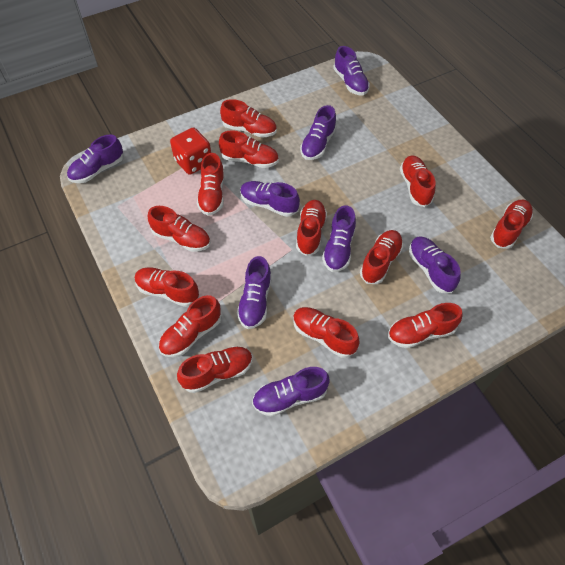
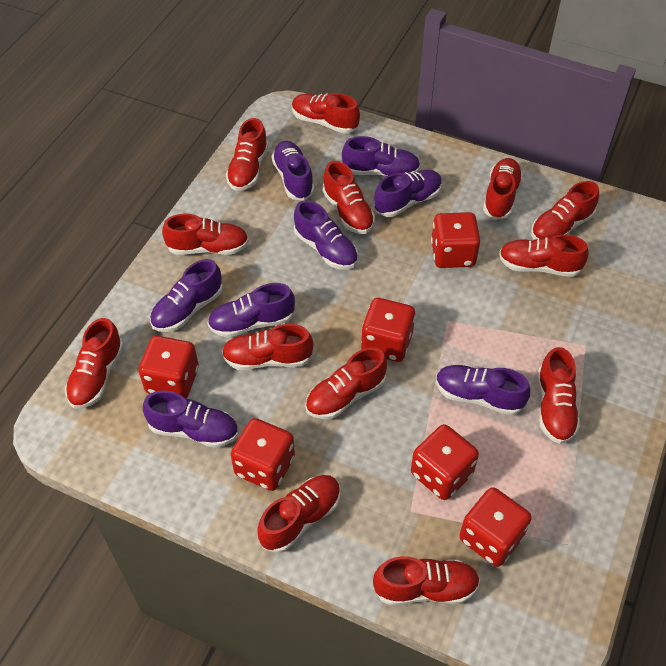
red dice: [170,127,211,175] = 1 -> [138,336,199,399] [231,418,295,491] [361,298,415,362] [411,424,479,500] [431,212,480,268] [459,487,532,567] = 6

